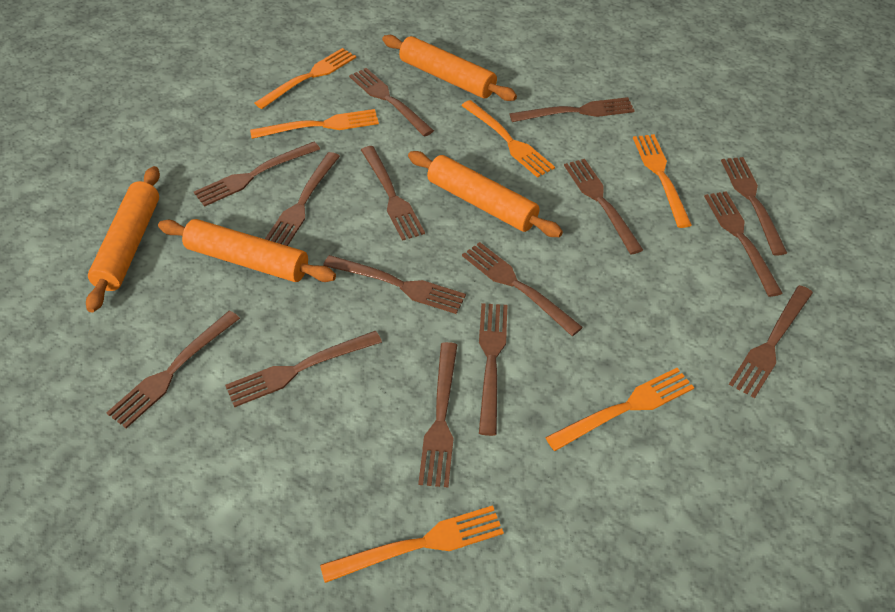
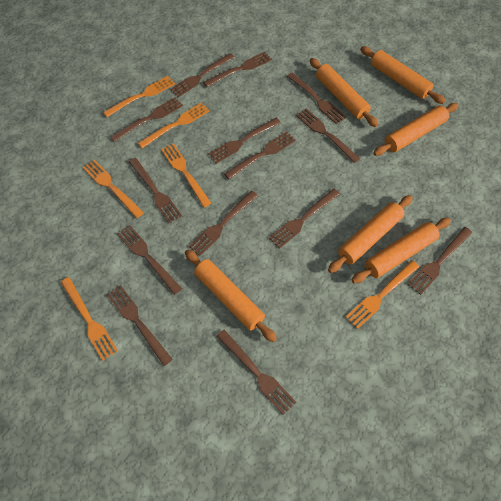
brown fork: [106,311,240,428] [194,142,320,207] [225,331,382,407] [265,152,340,246] [323,255,466,314] [349,68,434,136] [361,146,425,241] [418,342,457,487] [462,242,583,336] [479,303,508,436] [509,97,635,122] [564,159,643,254] [704,191,782,297] [721,157,787,256] [729,285,813,398] = 15 -> [107,285,173,366] [110,97,183,142] [117,225,182,295] [129,158,182,223] [170,53,235,97] [188,191,258,256] [203,52,272,87] [208,118,281,164] [216,330,296,415] [224,131,296,179] [269,189,340,249] [287,72,346,124] [296,108,360,163] [407,227,472,295] = 14
orange rolling pin: [86,166,160,312] [158,219,336,282] [382,35,517,101] [408,151,563,237] = 4 -> [185,250,277,342] [310,58,379,127] [328,195,413,273] [352,218,451,283] [360,46,446,104] [373,103,458,156] = 6

